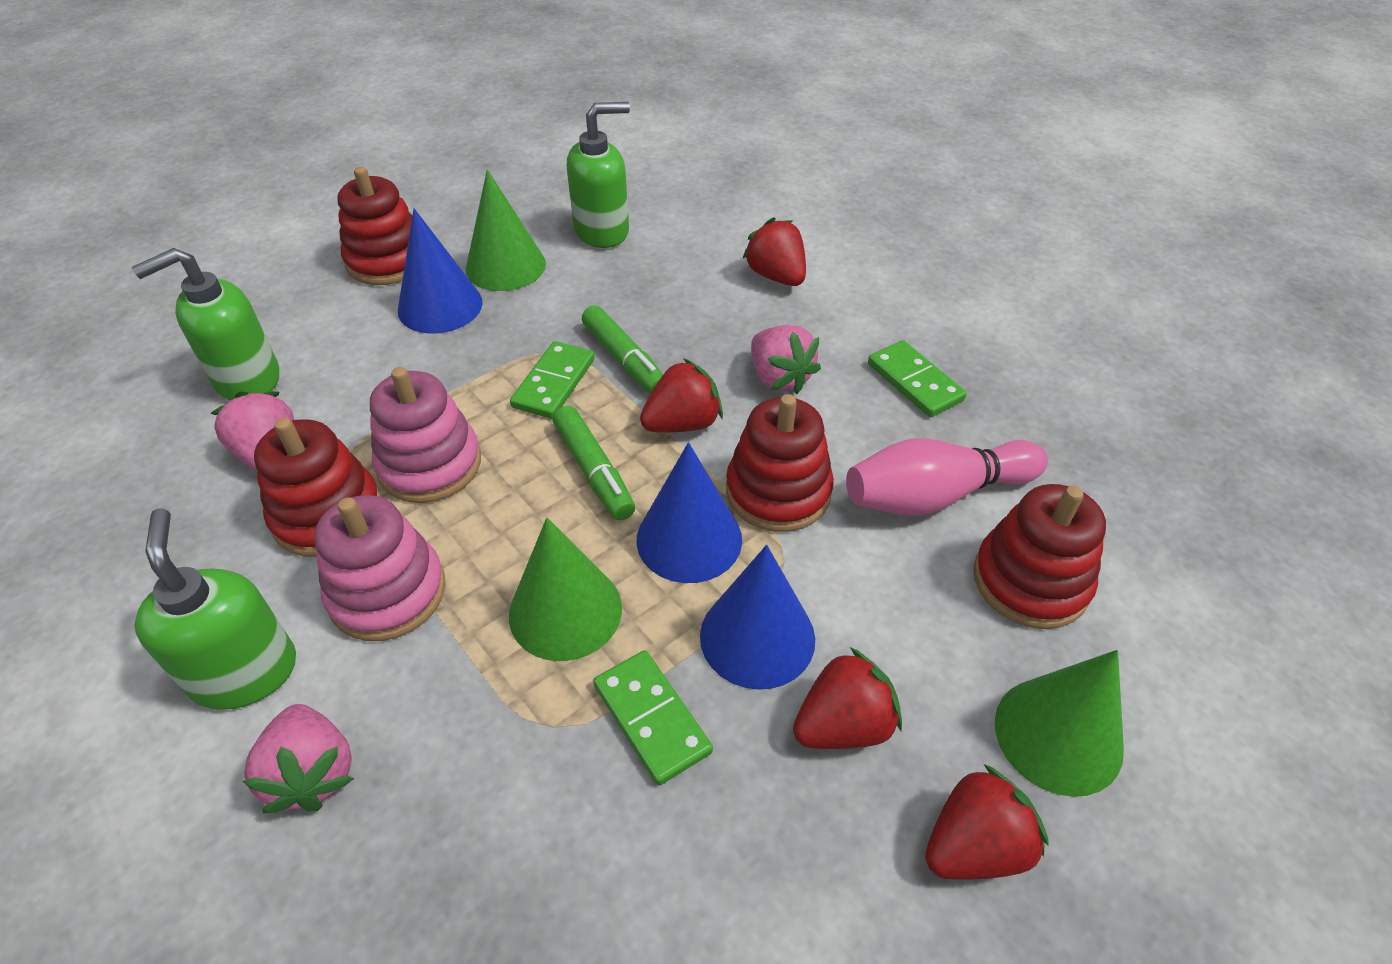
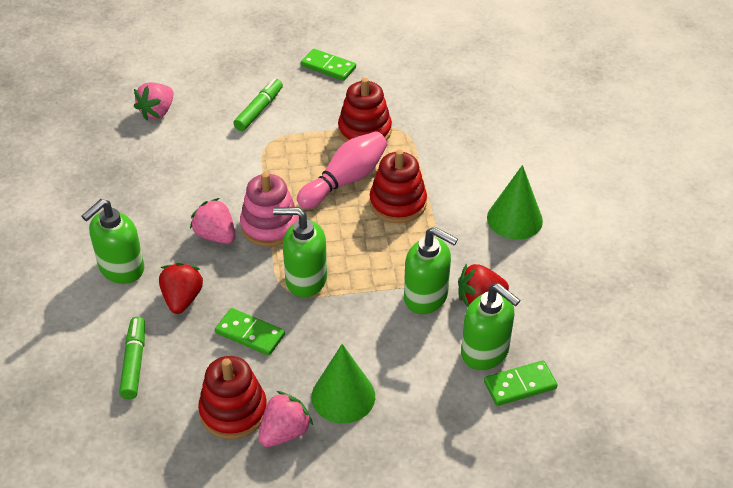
blue cone: [398,208,483,333] [636,442,742,583] [700,545,815,690] = 3 -> none = 0
green cone: [466,169,546,291] [509,517,622,661] [995,650,1124,797] = 3 -> [311,344,375,423] [487,165,543,240] = 2
green soap dispenser: [132,248,279,401] [134,508,296,710] [567,102,630,248] = 3 -> [82,199,144,284] [273,207,327,297] [404,227,458,314] [461,283,520,370] = 4
pink stacking toy: [314,495,446,641] [370,367,481,503] = 2 -> [240,172,299,247] = 1
red stacking toy: [254,418,381,557] [337,167,412,285] [726,394,834,532] [973,484,1106,629] = 4 -> [198,356,267,439] [338,78,392,142] [370,149,427,223] = 3
red strawberry: [640,358,723,432] [742,217,806,286] [793,647,902,749] [925,764,1049,880] = 4 -> [159,262,203,314] [458,263,509,307] = 2

